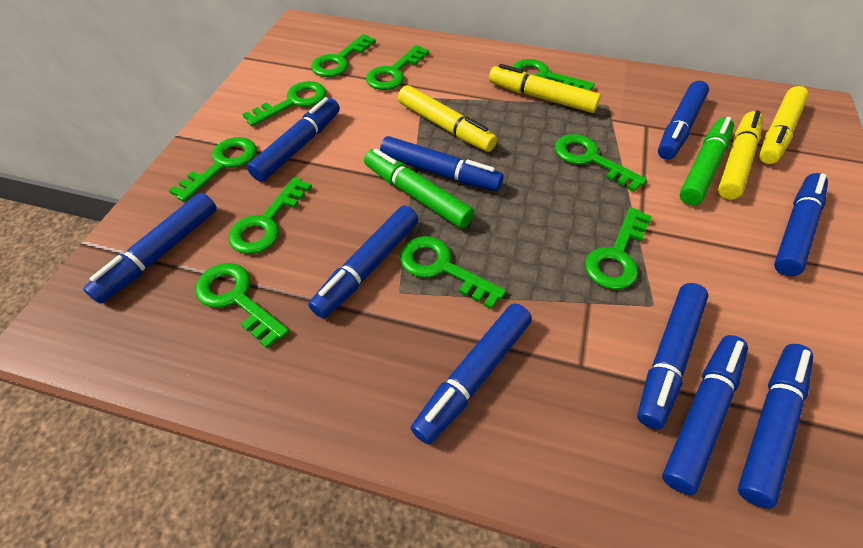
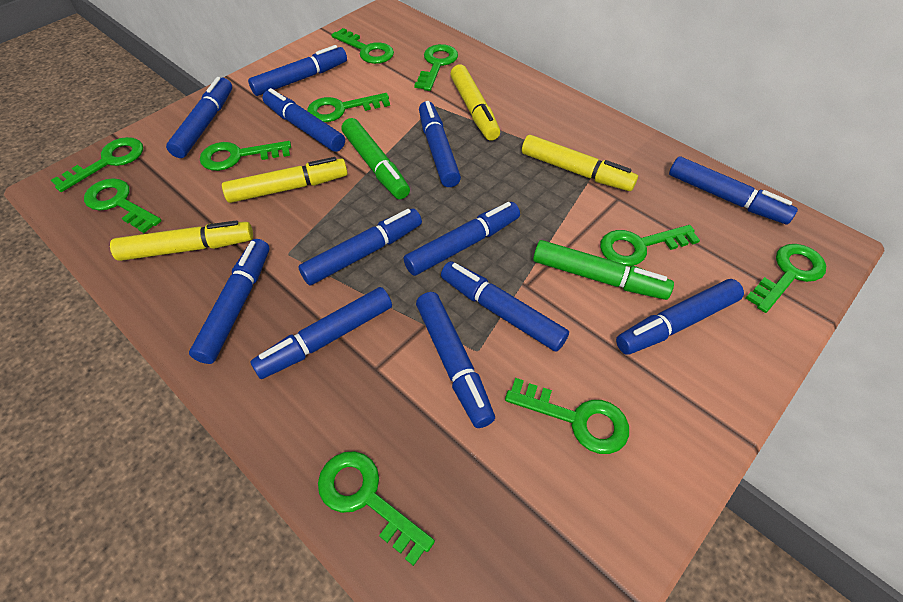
blue marker: [83,192,217,304] [247,97,340,182] [308,206,418,319] [380,136,503,192] [411,303,532,445] [637,283,709,429] [658,81,709,160] [662,335,748,495] [738,344,813,509] [774,173,828,276] = 10 -> [166,77,232,158] [189,239,269,364] [248,45,347,96] [250,287,392,379] [262,88,345,152] [298,209,422,286] [404,202,520,276] [416,292,495,428] [419,101,461,187] [441,261,569,352] [616,279,744,355] [669,157,798,225] = 12

